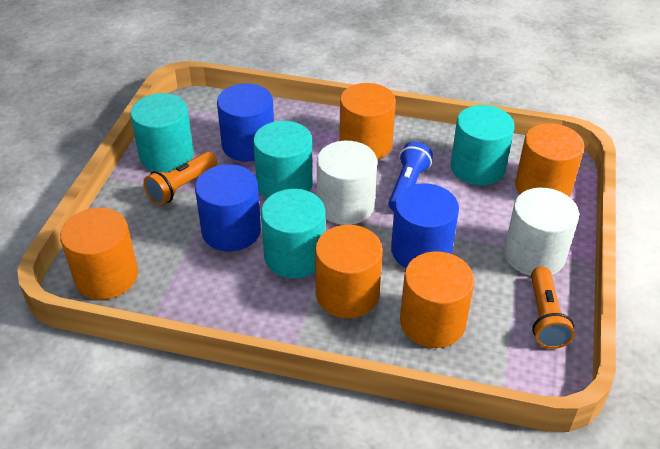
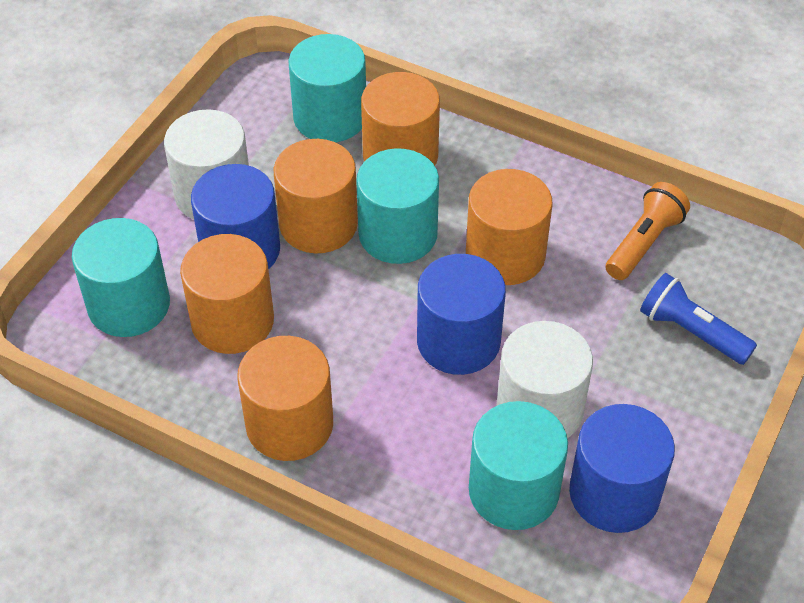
orange flashlight: [143,151,217,205] [531,267,575,349] = 2 -> [606,182,690,280] = 1

